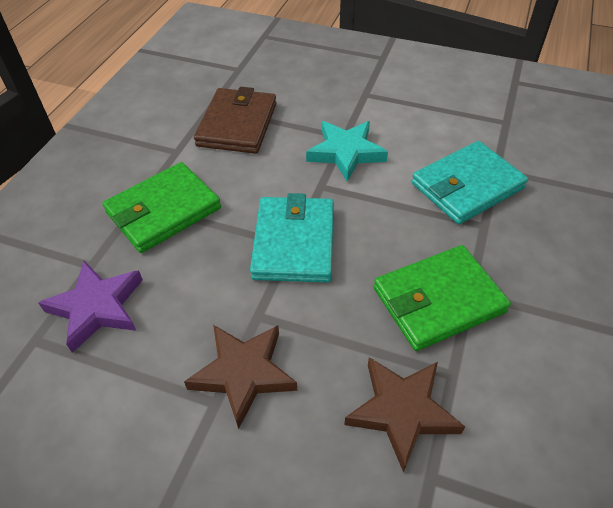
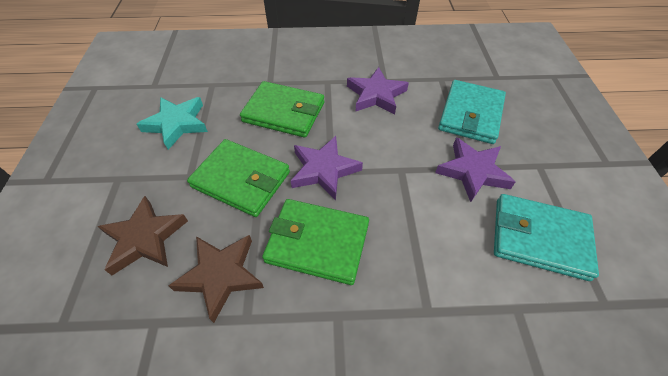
brown wallet: [194,87,277,154] = 1 -> none = 0
green wallet: [102,162,221,253] [374,245,511,351] = 2 -> [187,139,290,217] [240,81,324,138] [262,199,369,285] = 3
purple star: [38,261,143,353] = 1 -> [291,136,363,200] [347,67,409,114] [435,137,515,202] = 3

